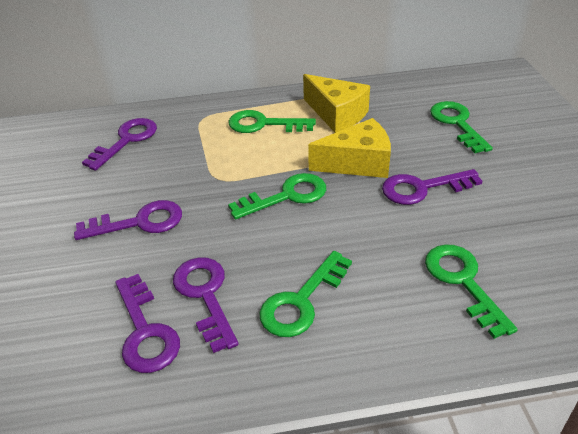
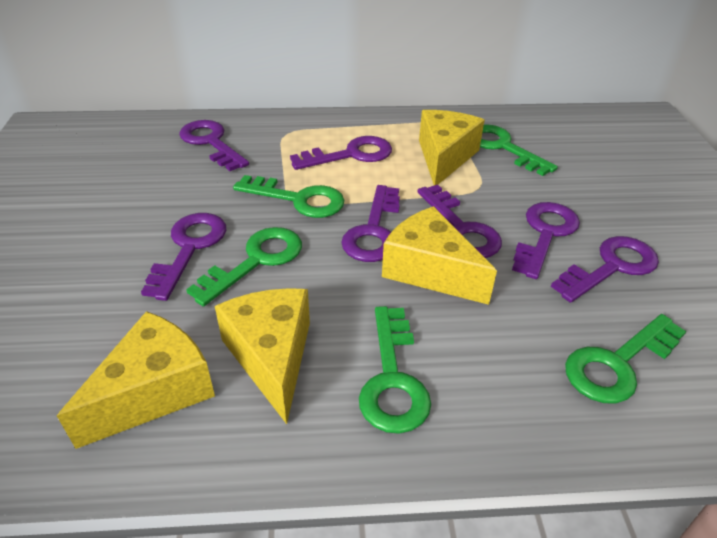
purple key: [74,200,182,240] [82,118,157,171] [115,274,180,373] [173,257,238,353] [382,169,482,205] = 5 -> [141,213,226,301] [179,120,249,171] [290,136,392,170] [341,185,400,262] [417,185,502,258] [512,202,580,279] [551,236,659,303] = 7
yellow cheese: [303,74,370,133] [308,118,391,178] = 2 -> [57,311,215,449] [215,288,310,424] [382,206,497,305] [419,110,485,185] = 4

